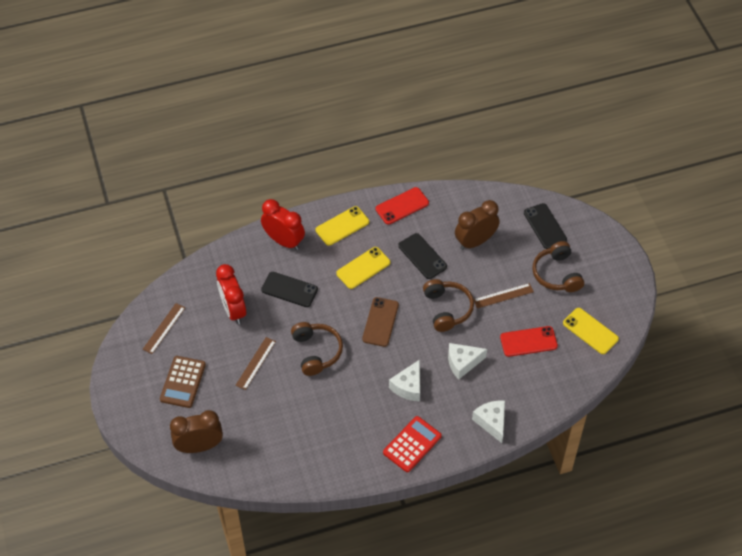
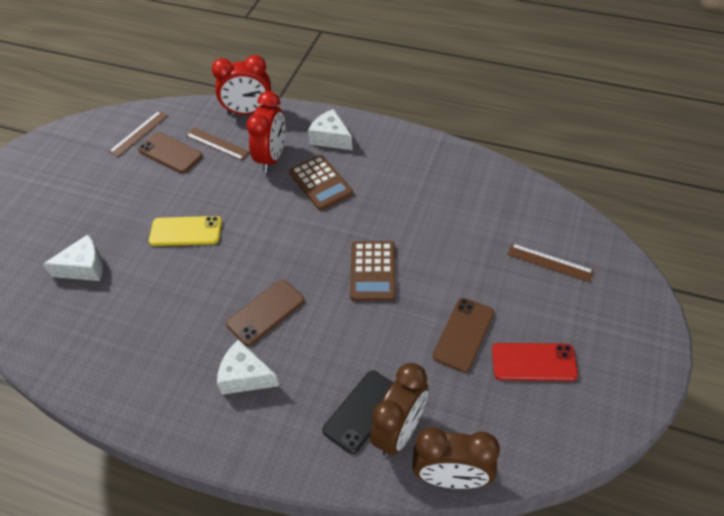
black phone: [261,272,318,307] [398,233,447,279] [524,203,567,249] = 3 -> [323,371,393,454] = 1
brown calculator: [160,356,206,408] = 1 -> [289,155,353,210] [350,241,395,301] = 2
brown headphones: [291,322,343,376] [423,279,474,332] [532,241,584,292] = 3 -> none = 0
brown phone: [362,297,399,347] = 1 -> [138,132,202,173] [226,280,304,346] [432,298,494,372] = 3
red calculator: [383,416,442,472] = 1 -> none = 0
red phone: [376,187,429,225] [500,326,558,357] = 2 -> [492,343,578,381] = 1
yellow phone: [316,206,369,246] [336,247,390,289] [563,308,619,354] = 3 -> [149,216,222,246] = 1

